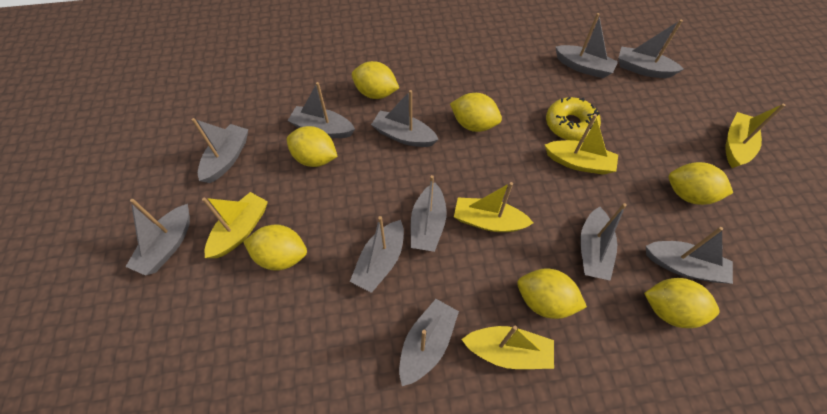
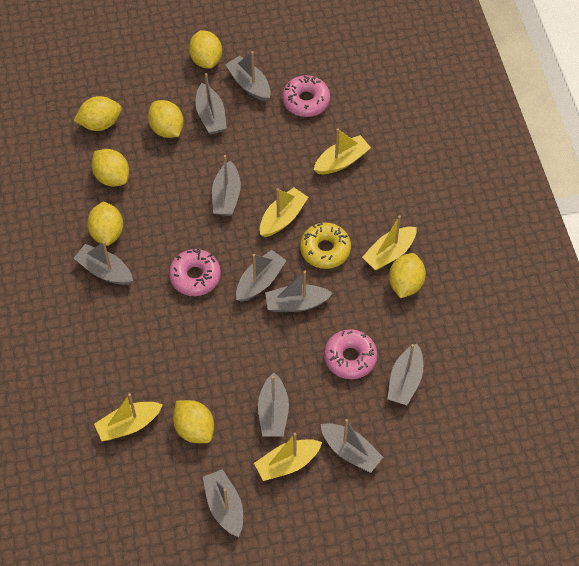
grey boat: [126,199,190,276] [192,118,248,183] [287,82,355,138] [350,216,404,293] [371,90,439,147] [399,299,459,386] [411,175,447,252] [555,13,618,78] [580,203,627,281] [618,20,684,78] [646,227,733,284] = 11 -> [74,241,133,285] [196,73,227,134] [203,469,243,537] [212,155,241,216] [225,51,271,102] [236,250,287,302] [258,373,289,437] [265,271,333,312] [321,419,383,473] [387,344,423,405] = 10
pink donut: none = 0 -> [169,249,221,296] [282,75,330,117] [324,329,377,379] = 3

